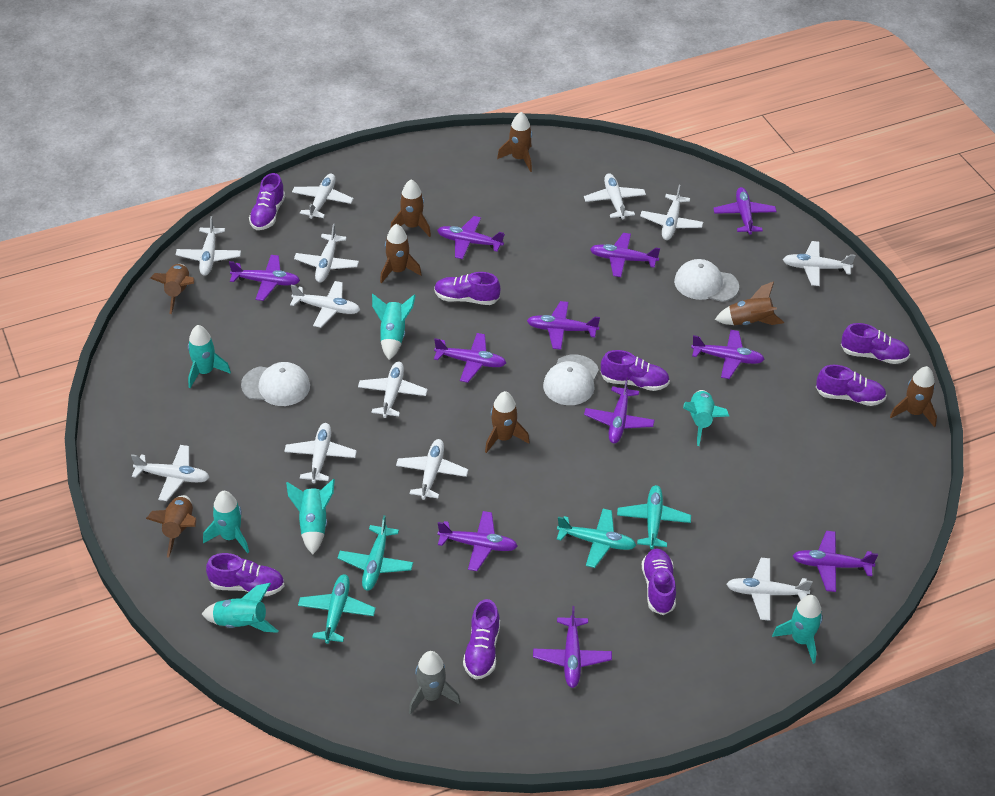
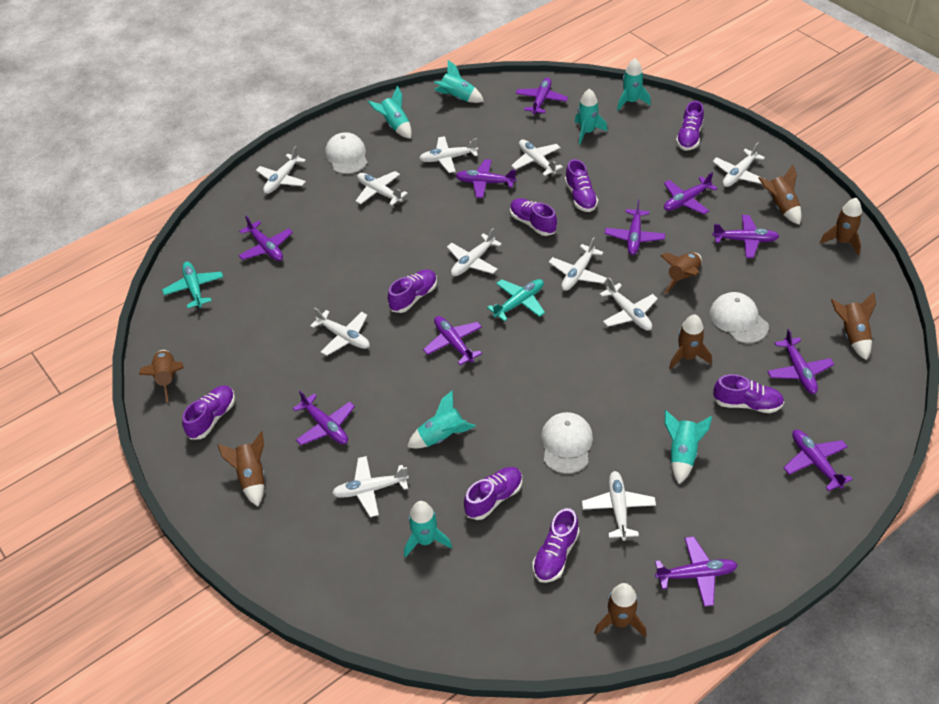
grey rocket: [409,651,460,715] = 1 -> none = 0
turquoise plane: [298,574,376,644] [338,515,413,591] [557,509,636,568] [617,485,691,549] = 4 -> [162,262,223,308] [487,279,545,322] = 2
white plane: [131,445,210,501] [176,216,241,275] [284,423,357,483] [290,281,360,328] [292,174,353,219] [294,224,359,282] [358,362,428,418] [396,439,468,500] [584,173,646,219] [640,185,703,240] [727,558,812,621] [783,241,856,286] = 12 -> [256,146,306,194] [310,308,370,356] [332,456,409,517] [356,171,408,206] [419,136,478,173] [447,228,502,276] [511,140,563,176] [549,237,607,291] [582,471,656,541] [600,278,658,331] [712,142,765,187] = 11

